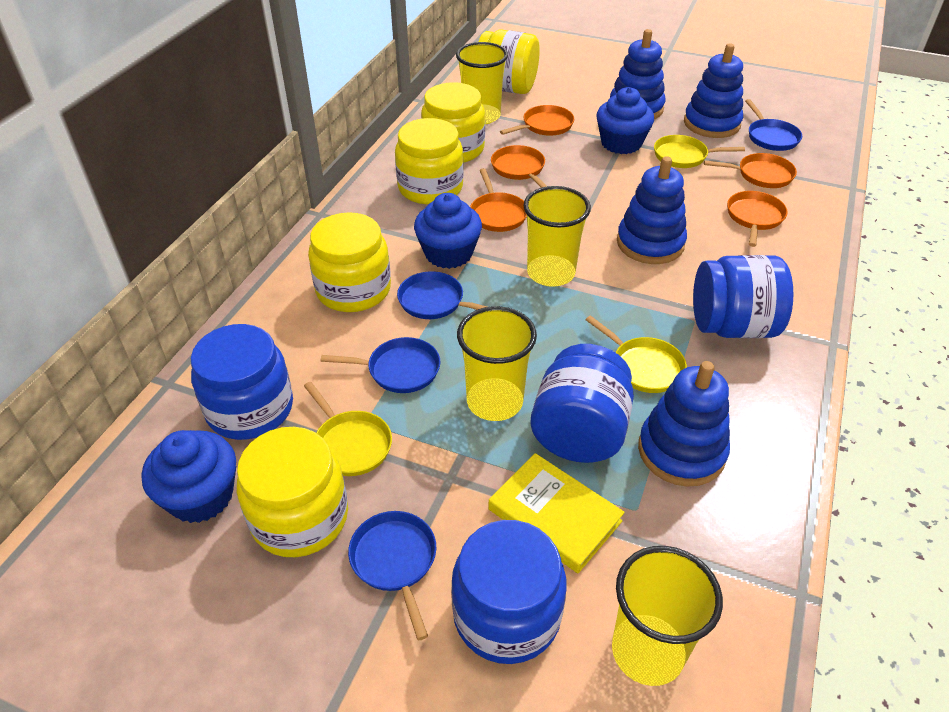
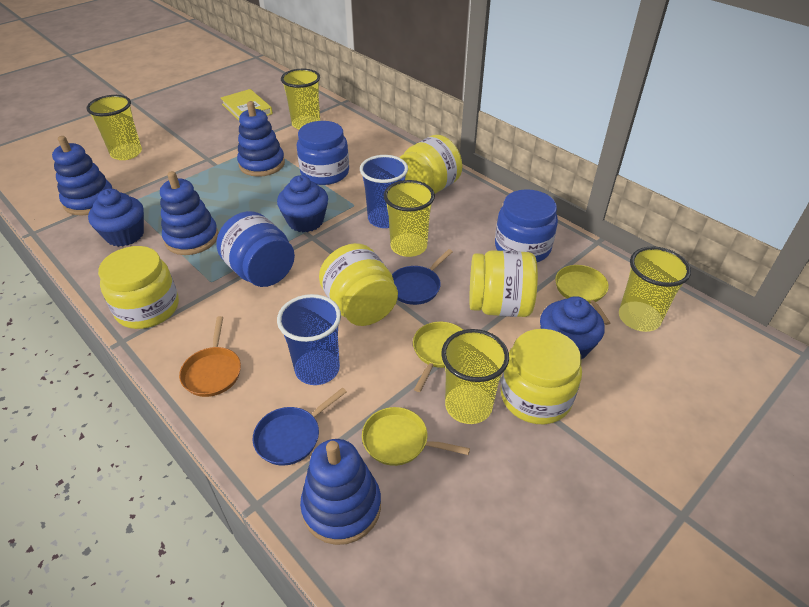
blue cup: none = 0 -> [277,294,341,385] [360,155,408,228] = 2
blue jar: [191,324,293,440] [451,520,567,664] [531,344,634,463] [693,255,794,338] = 4 -> [216,211,295,287] [297,121,349,185] [495,189,558,262] = 3
blue pan: [321,337,440,393] [348,511,437,641] [397,271,487,319] [745,99,802,151] = 4 -> [253,387,347,466] [392,249,453,305] = 2
orange pan: [470,168,527,232] [491,145,547,188] [500,105,574,136] [704,153,797,188] [727,191,788,247] = 5 -> [179,316,241,397] = 1
yellow cup: [456,42,508,124] [457,306,537,421] [523,186,591,287] [612,546,723,686] = 4 -> [86,95,142,160] [281,69,320,130] [384,180,435,257] [441,329,509,424] [619,246,691,332] = 5

